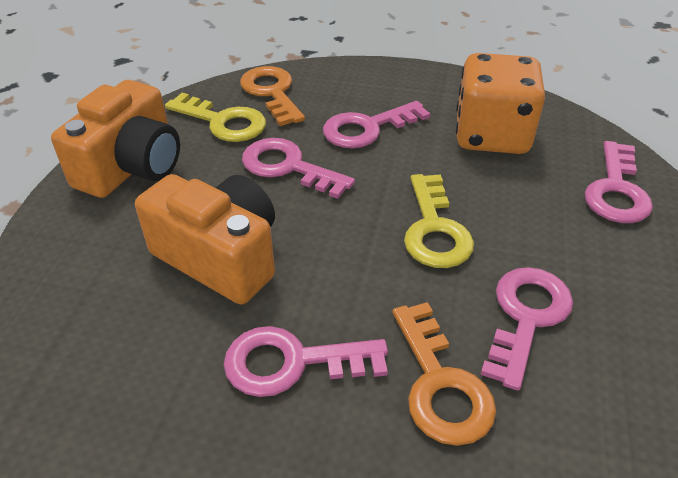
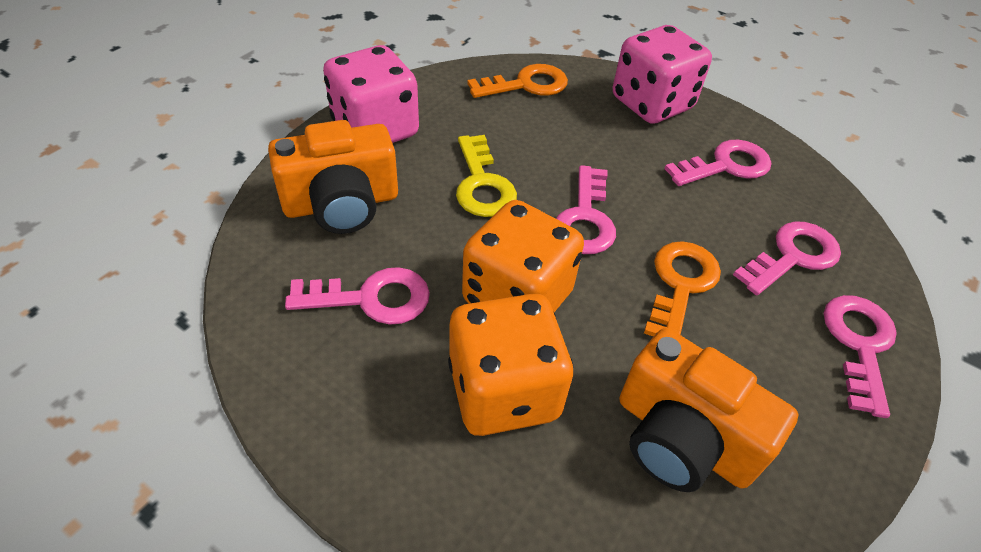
orange dice: [456,53,545,154] = 1 -> [448,294,573,436] [462,200,584,312] = 2
pink dice: none = 0 -> [323,45,419,143] [613,25,712,124] = 2
yellow key: [165,93,266,142] [404,174,474,268] = 2 -> [456,135,517,217] = 1

